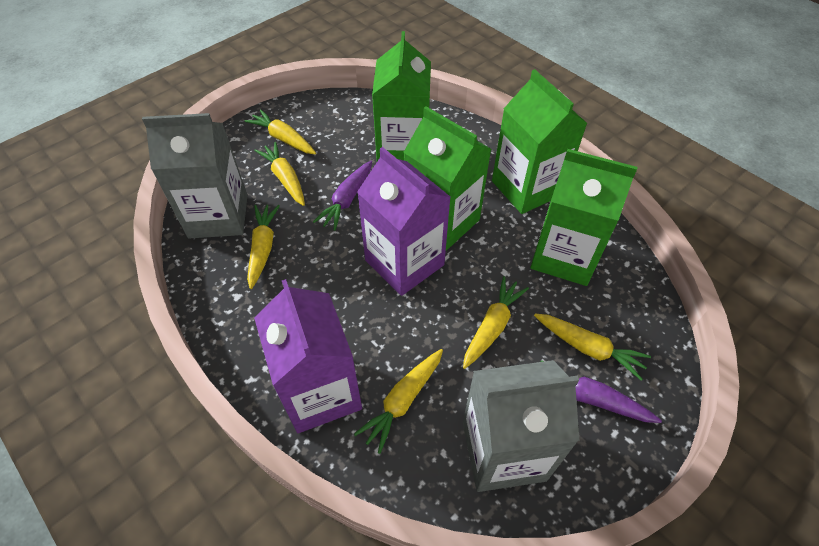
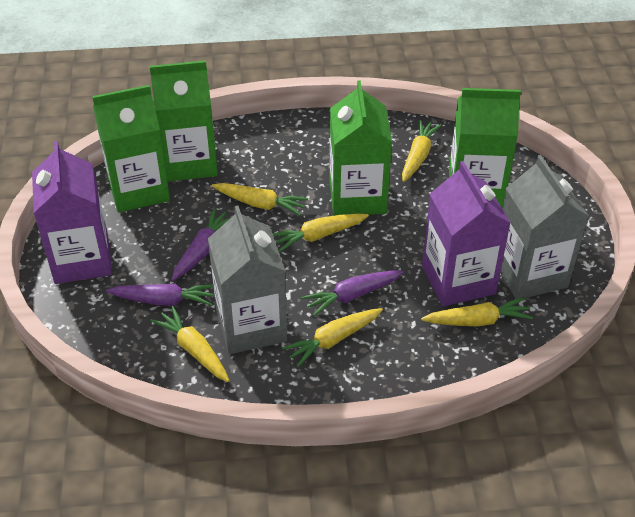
purple carrot: [313,161,372,231] [541,360,662,423] = 2 -> [106,284,214,306] [171,208,231,281] [302,271,404,317] = 3

